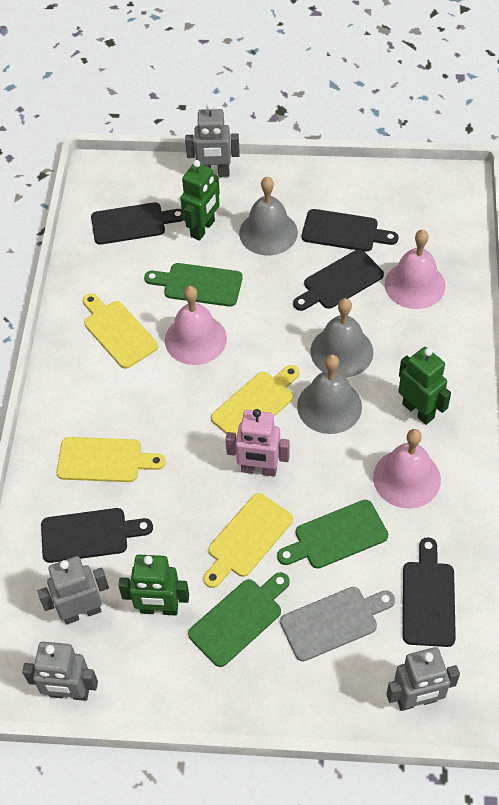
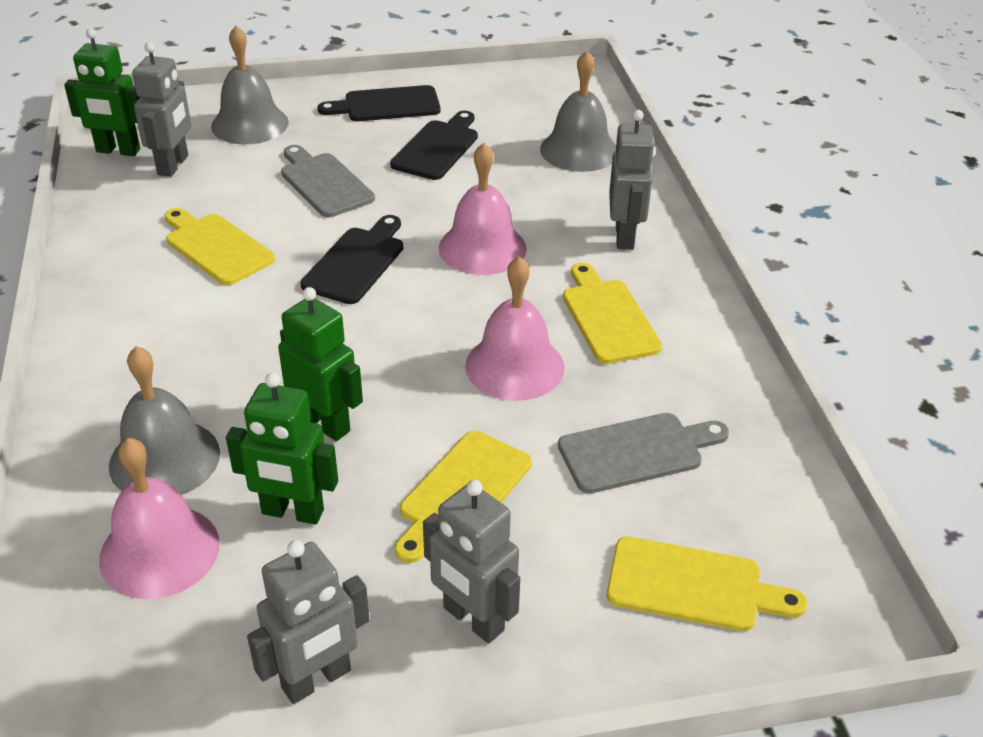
black cutting board: [41,508,153,563] [91,202,183,245] [293,249,384,311] [302,209,398,251] [403,537,456,647] = 5 -> [300,215,403,304] [318,85,441,121] [390,111,478,180] = 3
green cutting board: [144,263,243,307] [188,572,290,667] [277,500,388,569] = 3 -> none = 0
grey cutting board: [280,587,395,661] = 1 -> [281,145,375,217] [558,413,729,494] = 2
pink robot: [225,409,290,477] = 1 -> none = 0

